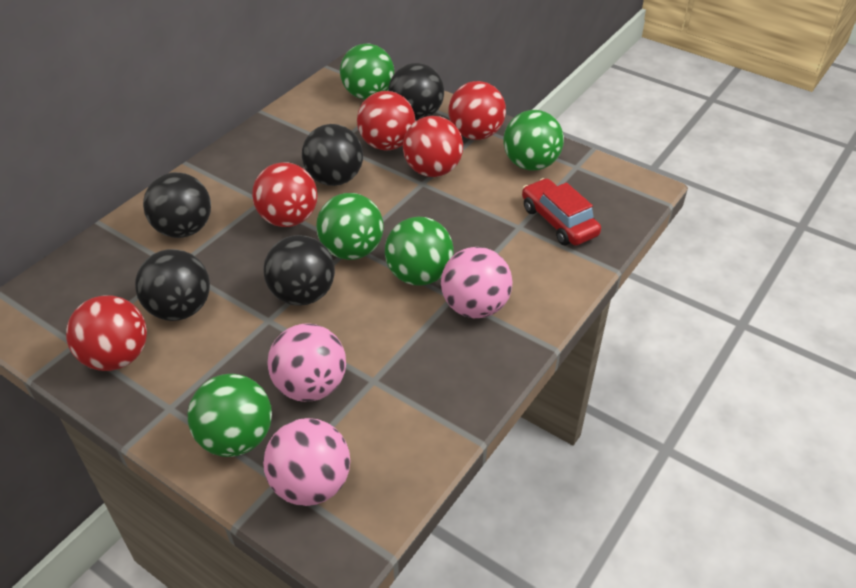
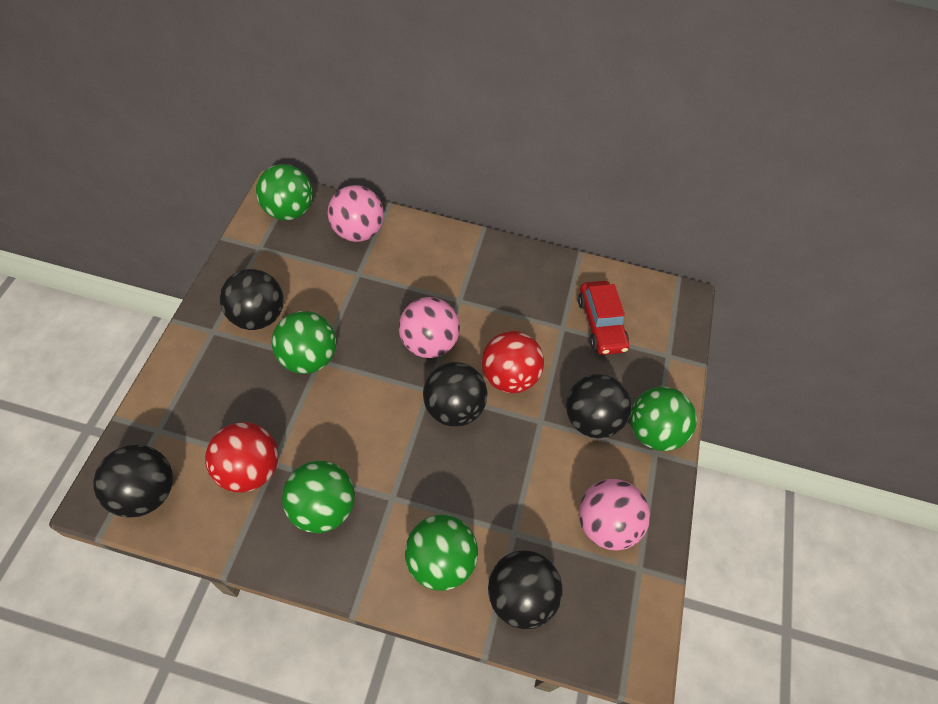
red ball: [66,295,147,371] [252,162,318,227] [357,91,415,150] [403,116,463,177] [448,81,506,140] = 5 -> [205,422,278,492] [482,331,544,393] = 2

